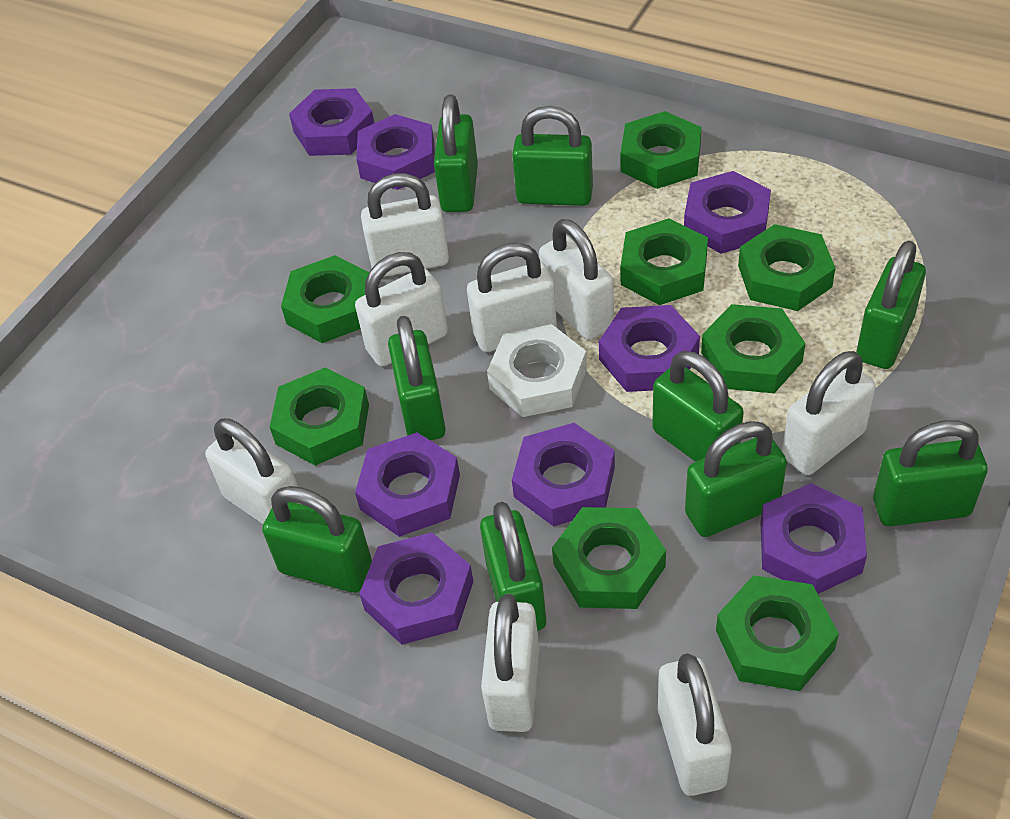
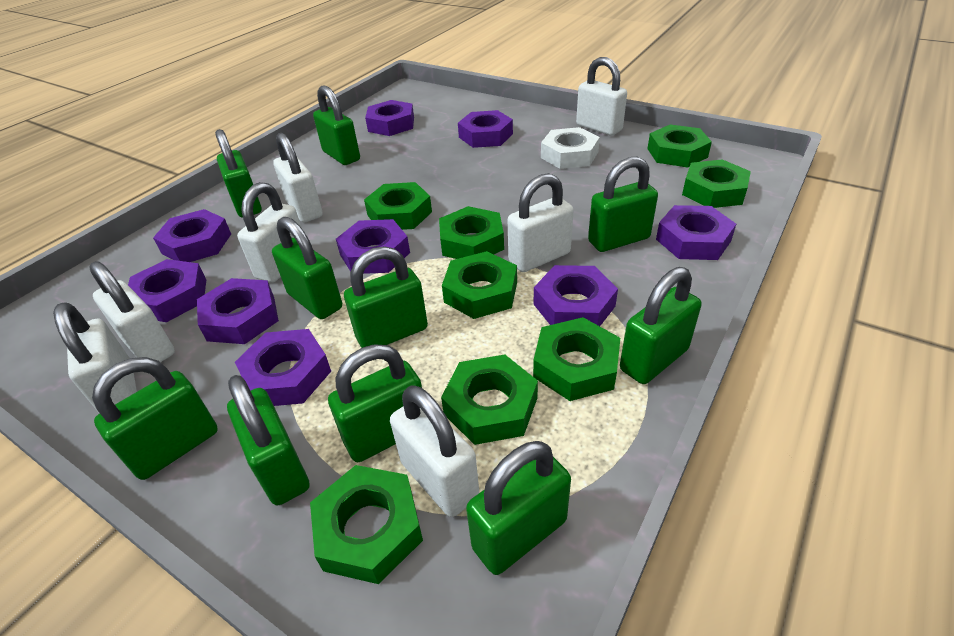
green padlock: [262,486,372,593] [388,316,446,440] [434,94,478,212] [480,502,546,631] [512,106,593,206] [652,351,744,462] [685,421,787,537] [856,241,926,369] [873,420,988,526] = 9 -> [92,357,218,480] [215,129,262,218] [227,375,310,506] [272,217,342,319] [313,85,360,165] [328,344,422,462] [344,246,428,348] [466,441,571,575] [588,157,658,252] [620,267,702,384] = 10
purple nut: [289,88,374,156] [355,432,460,537] [356,114,435,190] [359,532,473,645] [512,423,615,526] [599,305,700,392] [684,171,771,254] [761,483,867,594] = 8 -> [128,259,206,322] [153,209,231,262] [197,278,279,344] [235,329,331,406] [336,219,410,274] [365,100,414,136] [458,110,513,148] [534,265,618,326] [656,205,736,260] = 9
white padlock: [205,418,303,524] [355,252,448,367] [361,173,449,277] [467,243,557,352] [481,594,539,732] [539,219,614,340] [658,653,732,796] [782,351,876,475] = 8 -> [53,302,137,413] [89,261,175,362] [237,182,302,282] [273,133,323,222] [390,385,479,517] [508,173,574,272] [576,57,627,136] = 7

